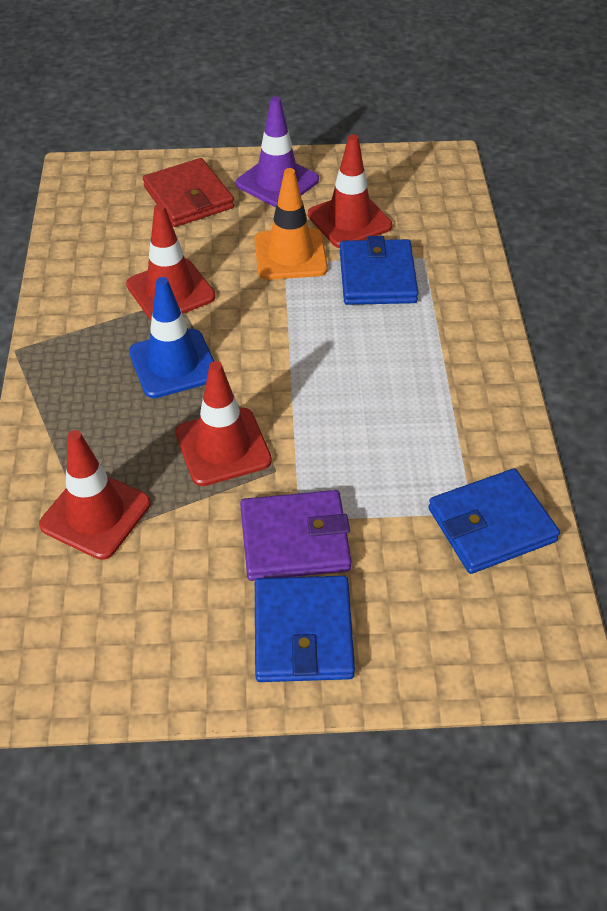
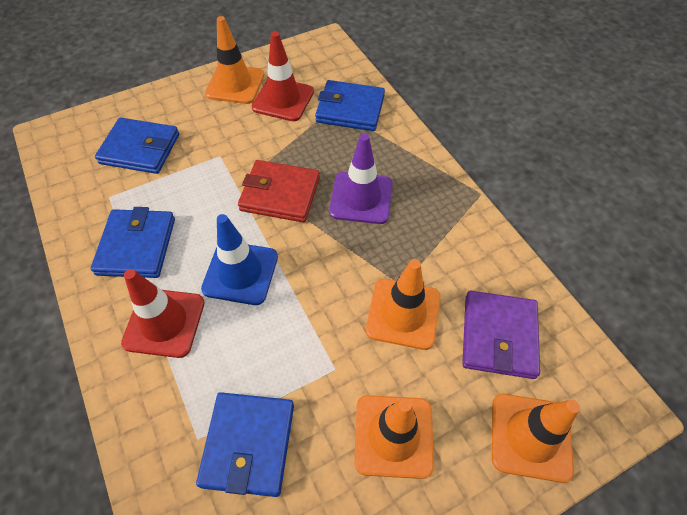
blue wallet: [255,576,355,682] [340,236,418,305] [428,468,560,574] = 3 -> [91,207,175,278] [95,118,179,174] [196,392,294,497] [315,80,385,131] = 4
orange traffic cone: [254,168,328,280] = 1 -> [205,16,264,104] [354,395,434,479] [366,259,440,350] [492,394,580,483] = 4
red traffic cone: [39,430,151,560] [126,204,216,320] [175,361,272,486] [308,134,392,248] = 4 -> [121,269,205,358] [252,32,314,121] = 2

